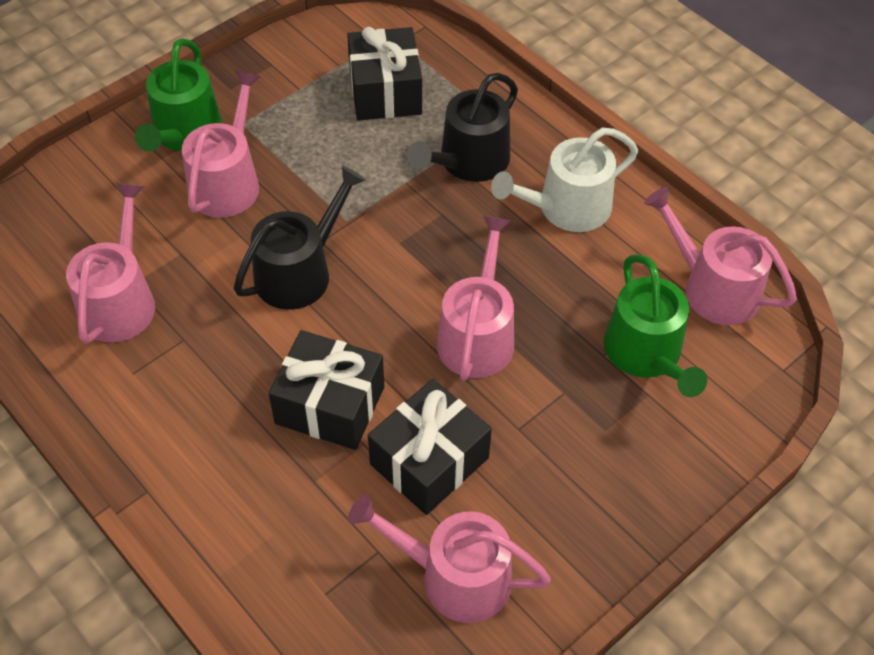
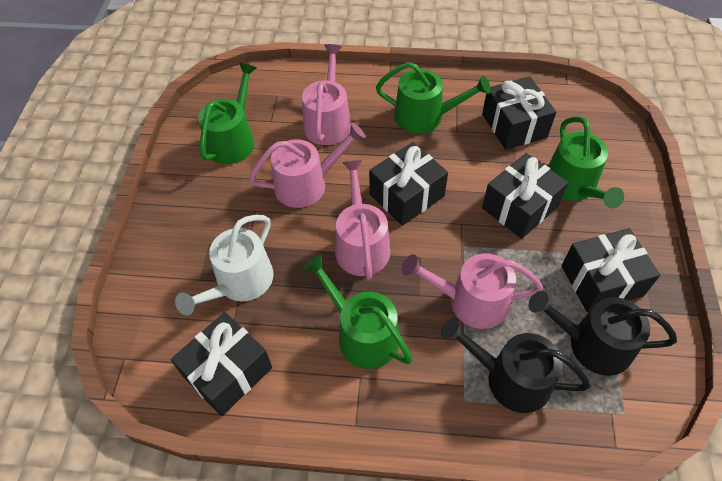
black gift: [269,330,384,450] [347,27,422,121] [368,379,492,515] = 3 -> [171,312,272,416] [369,142,448,226] [482,76,556,150] [482,153,568,239] [562,228,660,313] = 5
green watering can: [135,38,222,151] [604,254,707,397] = 2 -> [198,63,257,164] [303,255,413,369] [376,62,491,133] [548,117,624,208] = 4
pink watering can: [66,183,155,344] [182,70,261,218] [348,494,551,623] [437,216,514,381] [644,187,797,325] = 5 -> [249,123,365,208] [302,44,351,145] [335,160,390,280] [402,253,543,329] = 4

